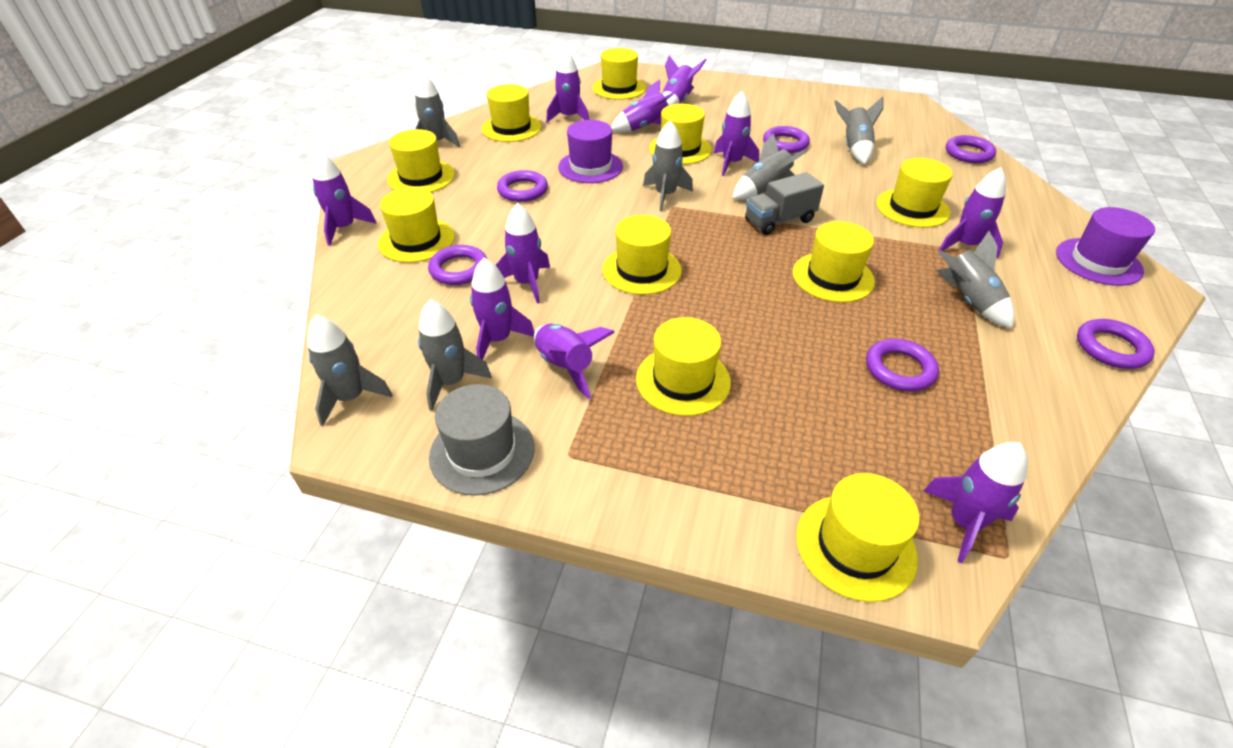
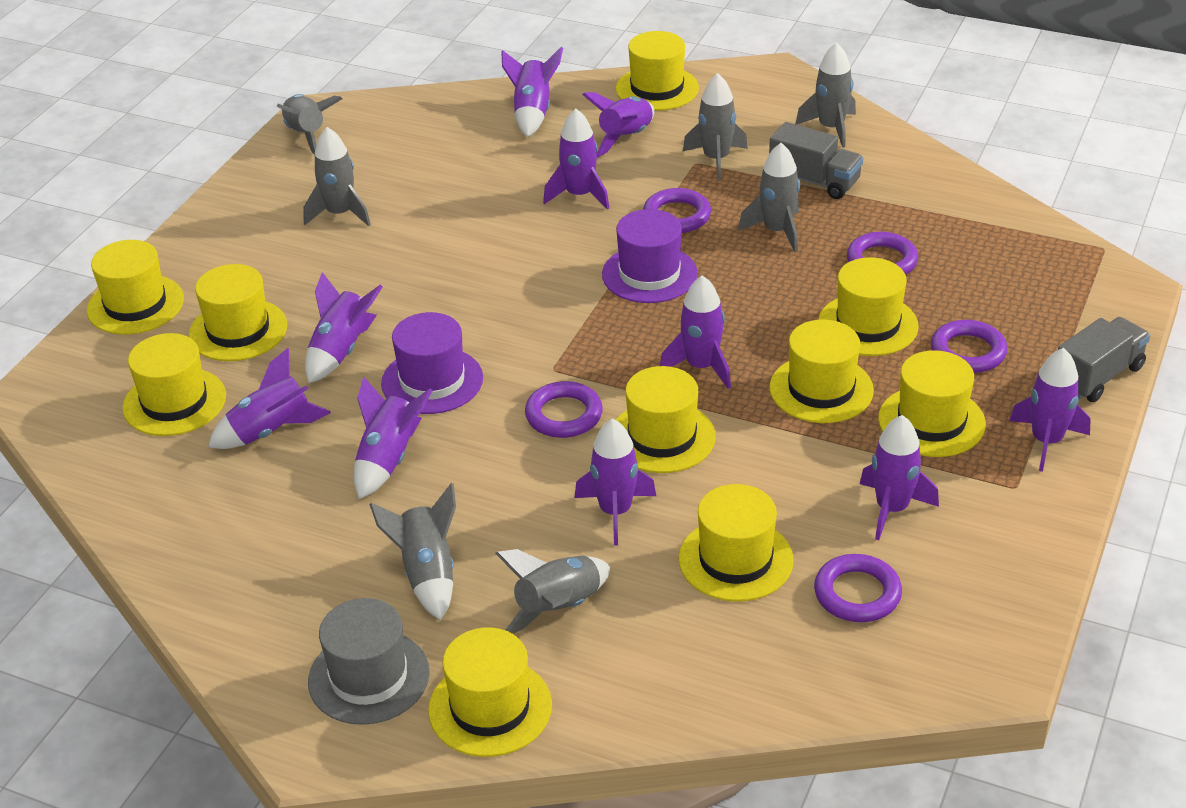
grey truck: [745,172,824,235] = 1 -> [769,122,863,199] [1058,317,1150,402] = 2
purple ring: [428,245,487,285] [497,170,548,202] [763,126,810,153] [866,339,939,392] [946,135,996,163] [1077,319,1155,369] = 6 -> [525,381,603,438] [643,188,711,233] [814,554,902,622] [847,232,918,275] [931,320,1007,373] = 5

